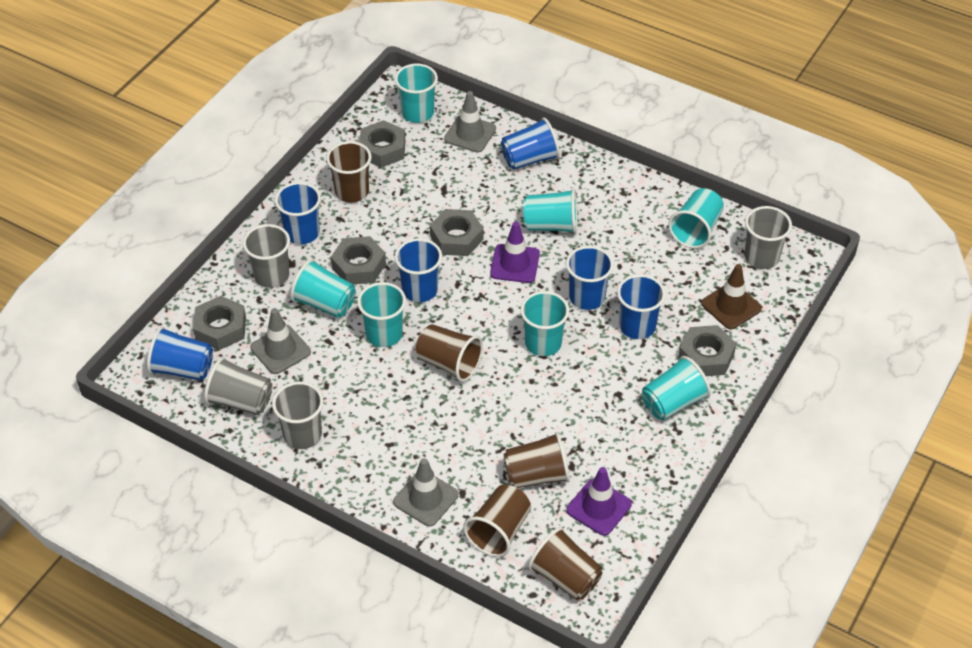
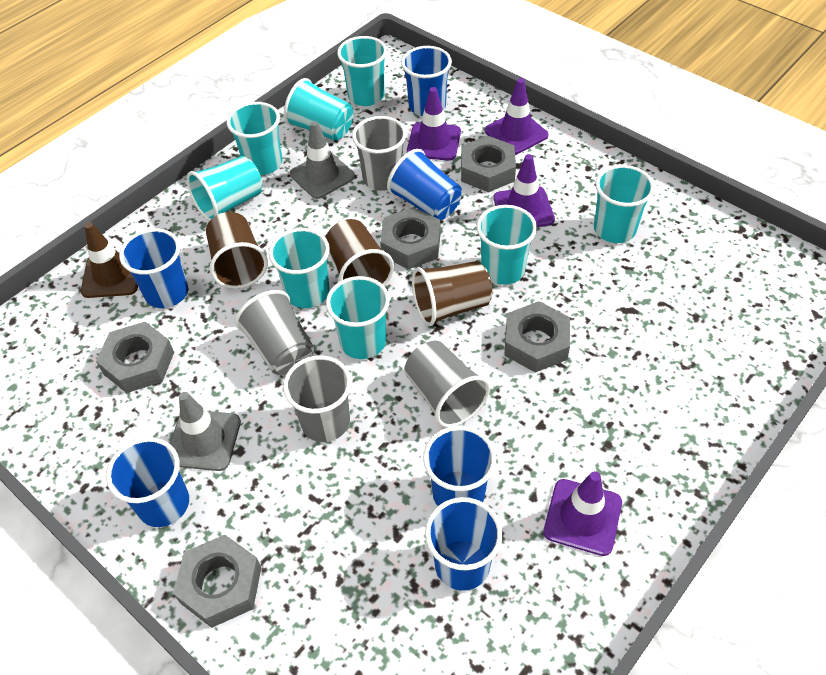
brown cup: [326,141,372,203] [416,324,483,382] [463,485,531,557] [503,432,570,488] [528,527,603,600] = 5 -> [206,212,268,289] [326,219,394,286] [412,261,492,326] = 3
grey traffic cone: [250,308,311,374] [393,458,459,527] [444,91,496,153] = 3 -> [170,392,241,471] [290,121,355,199] = 2
purple traffic cone: [490,222,540,283] [566,467,632,536] = 2 -> [407,87,461,161] [485,78,549,155] [493,154,555,227] [543,471,622,556] = 4
turquoise cup: [290,259,356,318] [357,282,406,347] [395,63,438,123] [520,291,569,356] [523,188,577,234] [642,356,711,420] [668,188,724,249] = 7 -> [187,156,262,221] [227,102,282,175] [269,228,330,308] [284,78,353,141] [326,276,390,359] [337,36,387,106] [477,205,537,285] [594,165,655,243] = 8

